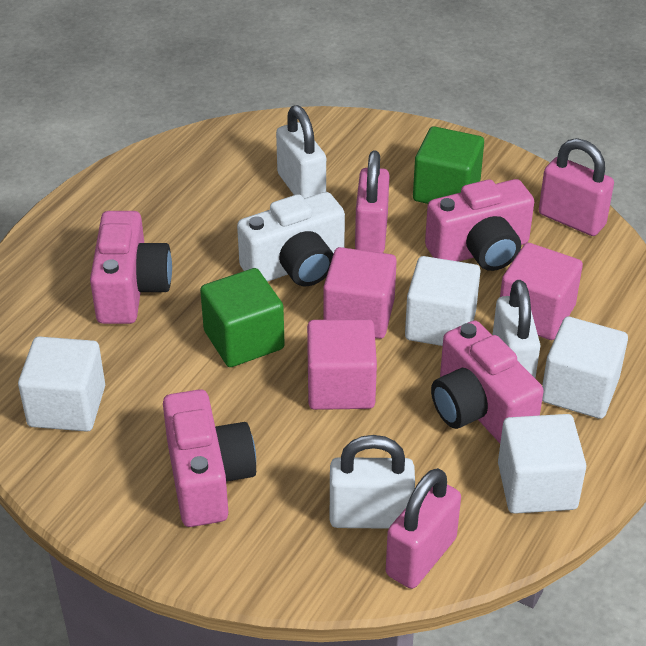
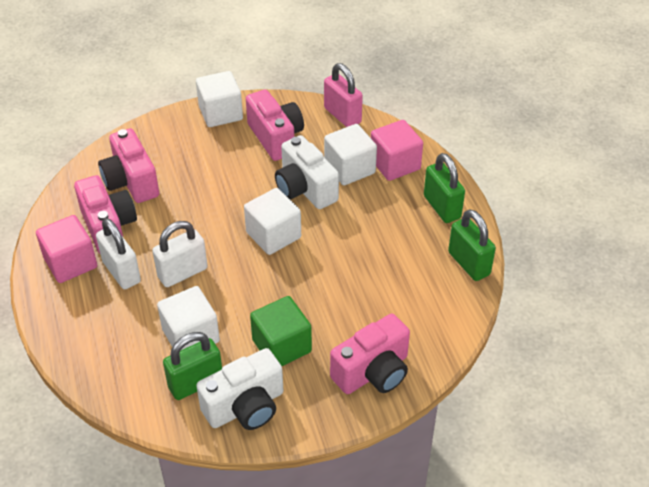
green cube: [200,268,285,367] [413,126,484,204] = 2 -> [250,296,312,366] = 1
green padlock: none = 0 -> [163,332,222,400] [424,153,465,223] [448,209,496,281] = 3
pink cube: [307,319,377,410] [323,247,397,339] [500,243,583,340] = 3 -> [36,215,97,283] [371,120,423,181] = 2
pink padlock: [355,151,390,253] [386,468,461,589] [539,138,614,236] = 3 -> [324,63,363,127] = 1
white camera: [237,192,345,286] = 1 -> [196,348,283,430] [275,135,339,209] = 2
white padlock: [276,105,326,198] [330,435,415,529] [493,280,541,378] = 3 -> [96,218,141,289] [152,221,208,287] = 2

